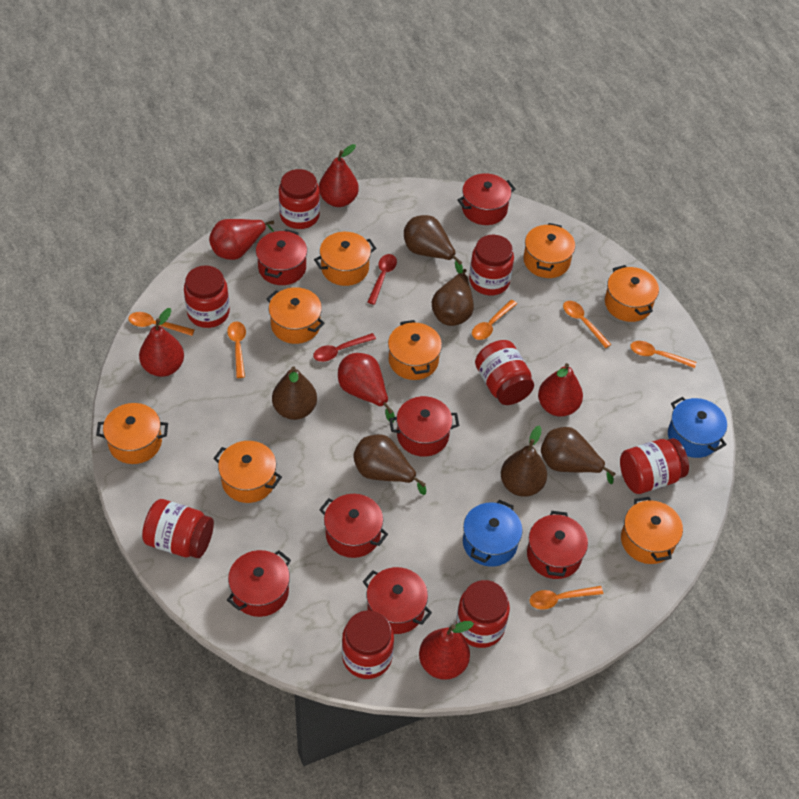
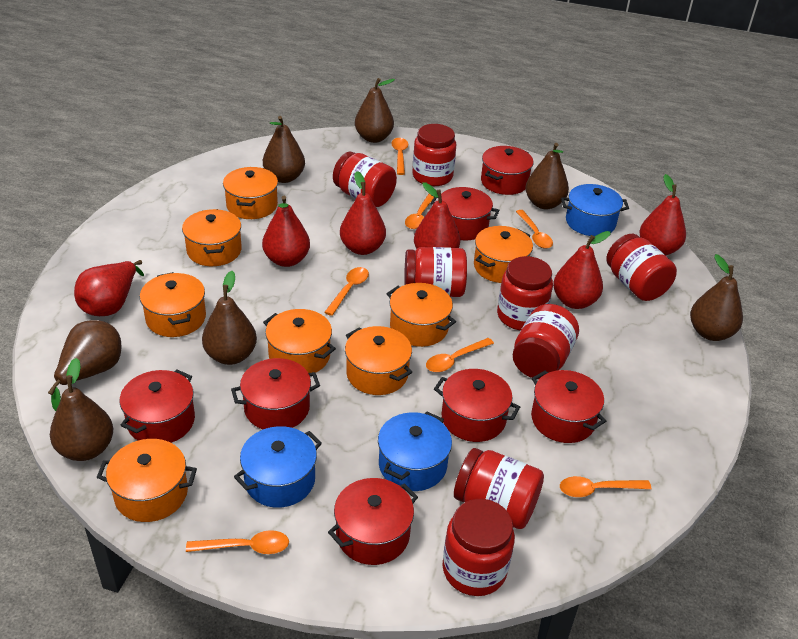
blue pot: [463,500,523,567] [668,397,727,458] = 2 -> [234,426,322,508] [378,412,452,491] [561,184,629,236] = 3
brown pear: [272,366,317,420] [353,434,426,495] [404,215,463,273] [432,269,474,326] [501,425,547,497] [541,427,616,484] = 6 -> [48,320,122,411] [50,358,113,461] [202,271,257,365] [263,116,305,183] [355,78,395,143] [525,143,569,209] [690,254,743,341] = 7
orange spoon: [128,312,194,336] [227,322,246,378] [472,300,517,340] [530,586,603,610] [563,301,612,348] [630,341,696,368] = 6 -> [186,530,289,554] [324,267,369,316] [391,138,408,175] [405,194,434,229] [426,338,494,372] [516,210,553,249] [560,476,651,497] = 7
red spoon: [313,333,376,362] [368,254,397,305] = 2 -> none = 0

